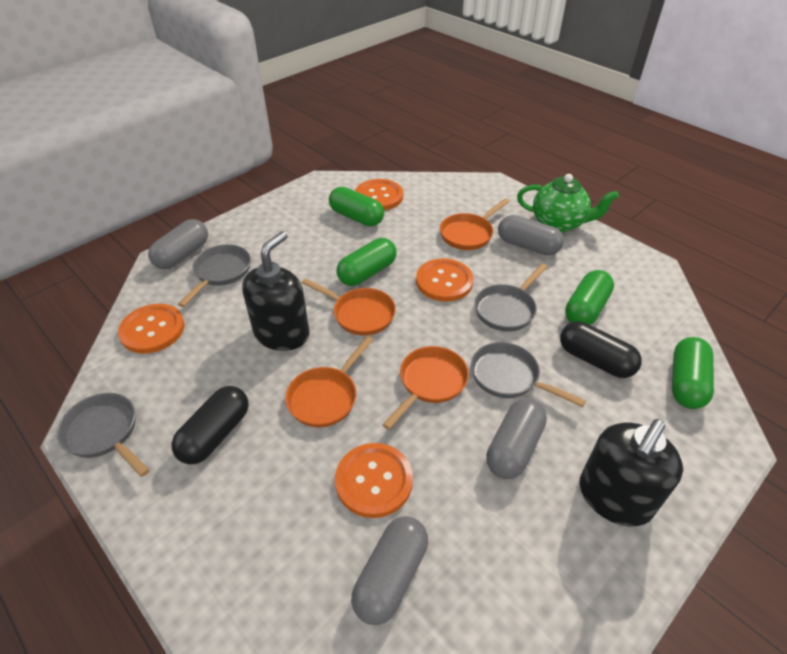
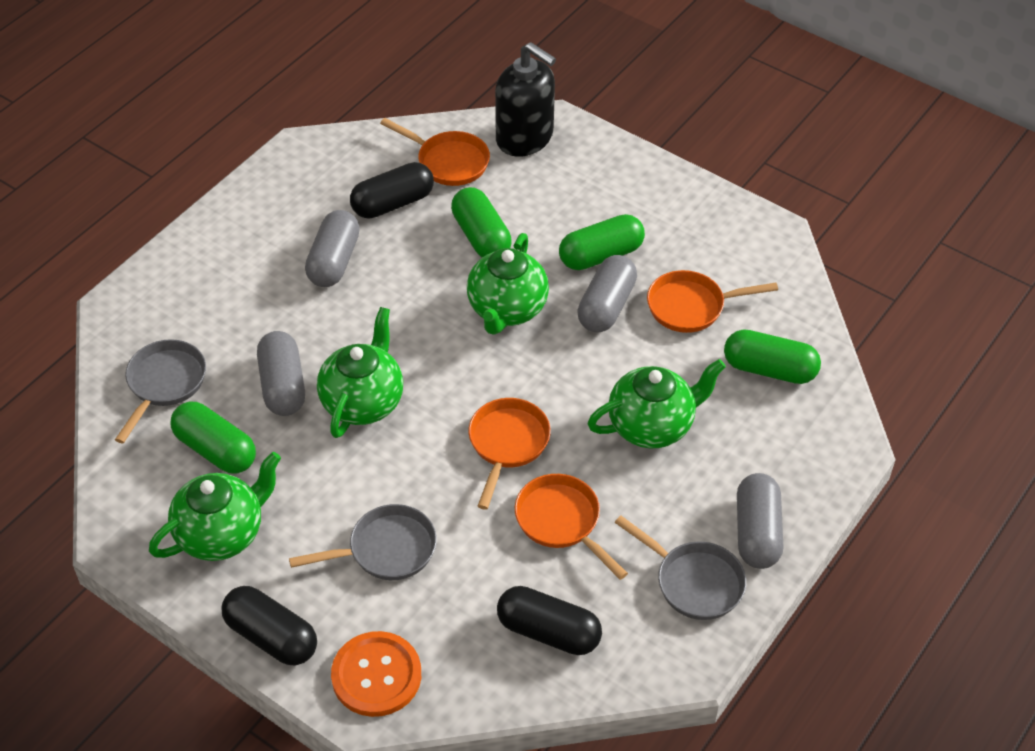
black capsule: [171,386,249,464] [560,321,642,378] = 2 -> [221,586,317,665] [350,162,434,219] [497,586,602,655] = 3
black soap dispenser: [242,231,310,351] [580,419,683,526] = 2 -> [495,42,556,157] = 1
green teapot: [517,174,619,232] = 1 -> [149,452,281,561] [317,307,403,438] [467,233,549,335] [588,359,726,448] = 4
grey pan: [57,393,149,477] [178,244,251,307] [471,342,586,407] [475,263,547,331] = 4 -> [115,339,206,443] [289,504,437,580] [615,515,746,620] = 3
orange button: [118,304,185,354] [335,443,413,518] [355,179,403,210] [416,258,473,302] = 4 -> [331,631,421,717] = 1

